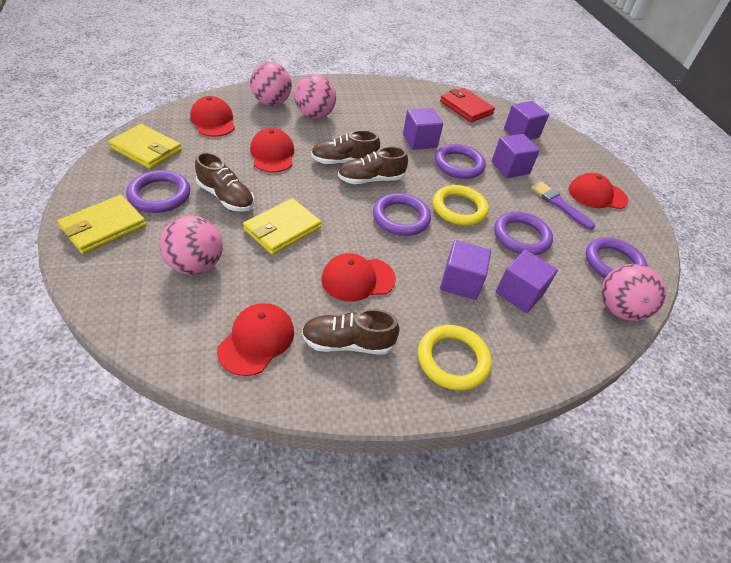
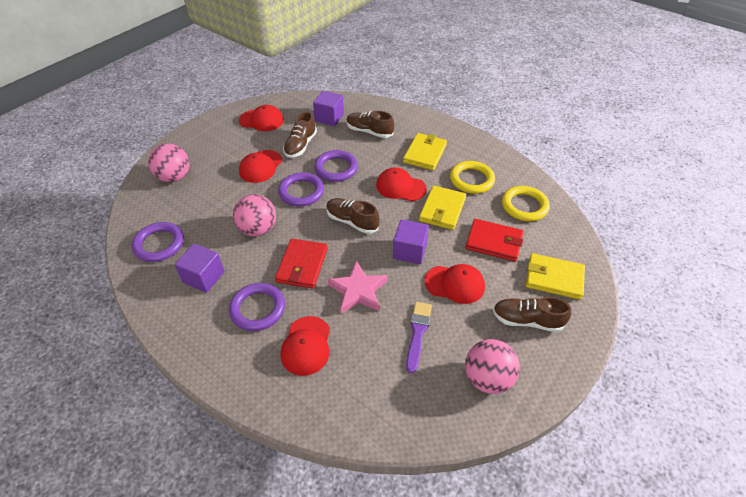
pink ball: [160,215,223,275] [250,62,292,106] [294,74,336,119] [601,264,666,321] = 4 -> [148,143,190,182] [233,194,276,237] [465,339,520,394] = 3
pink star: none = 0 -> [327,261,388,314] = 1
purple cube: [403,108,443,150] [440,240,491,300] [492,134,540,178] [496,250,558,313] [504,101,549,140] = 5 -> [174,244,225,293] [313,91,344,126] [393,219,429,264] = 3
purple ring: [126,170,191,213] [373,193,431,236] [435,144,486,179] [494,212,553,255] [586,237,648,278] = 5 -> [132,222,184,262] [229,283,285,331] [278,172,324,206] [314,150,358,182] = 4
red wallet: [440,88,495,122] = 1 -> [275,239,328,289] [466,219,523,262] = 2

